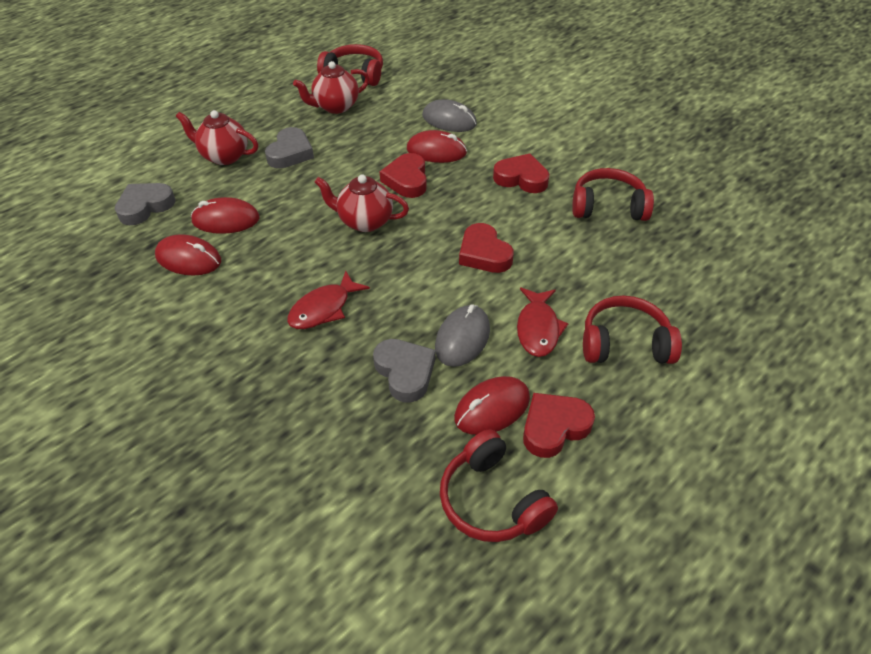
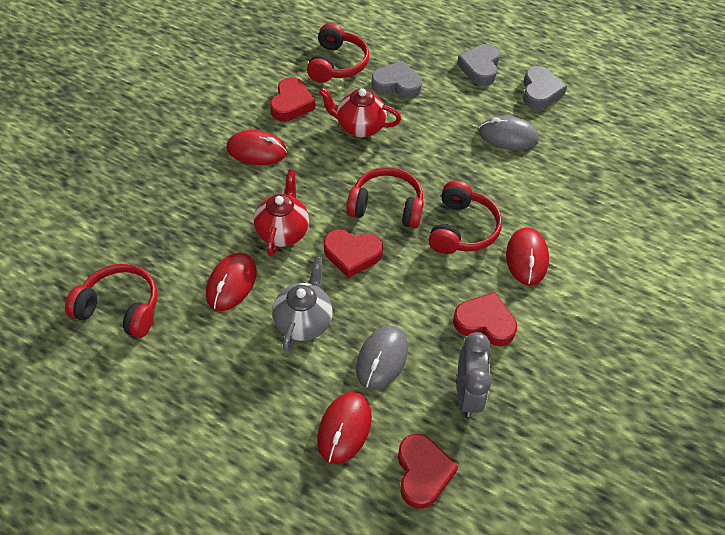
grey clock: none = 0 -> [457,332,491,417] = 1
grey teapot: none = 0 -> [273,256,333,353] = 1
red fish: [287,271,370,329] [517,288,569,357] = 2 -> none = 0
red teapot: [176,110,258,165] [293,61,369,114] [315,175,409,232] = 3 -> [254,170,309,257] [319,88,401,137] = 2

